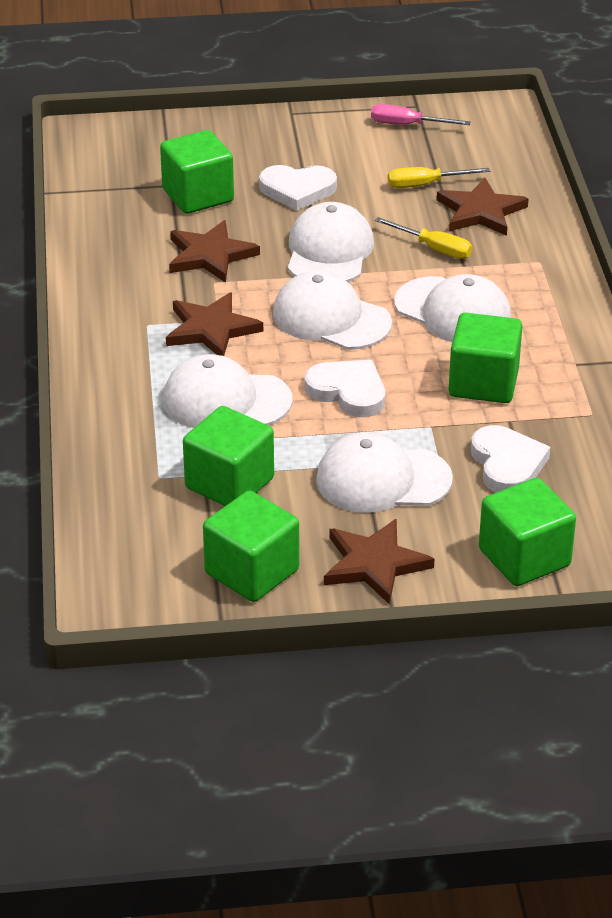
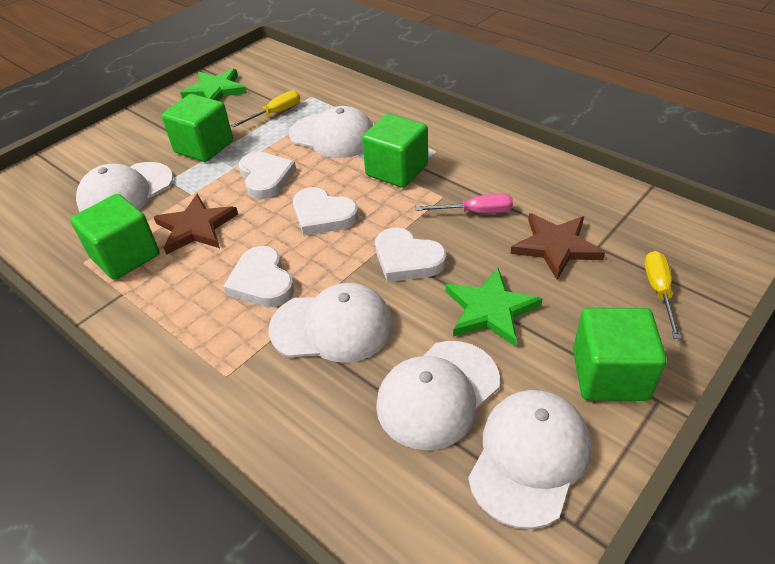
brown star: [166,292,263,356] [169,220,260,283] [324,519,434,605] [437,178,529,236] = 4 -> [154,194,238,255] [510,213,605,280] = 2
green cube: [160,130,234,214] [183,406,274,506] [203,490,299,602] [449,313,522,403] [479,478,576,586] = 5 -> [70,194,160,280] [162,94,233,162] [362,114,428,188] [573,308,667,401] = 4
green star: none = 0 -> [180,69,247,101] [445,268,542,347] = 2
white heart: [259,165,337,211] [305,360,385,417] [471,425,551,493] = 3 -> [223,246,295,307] [239,152,296,199] [293,187,358,236] [375,227,446,282] = 4

